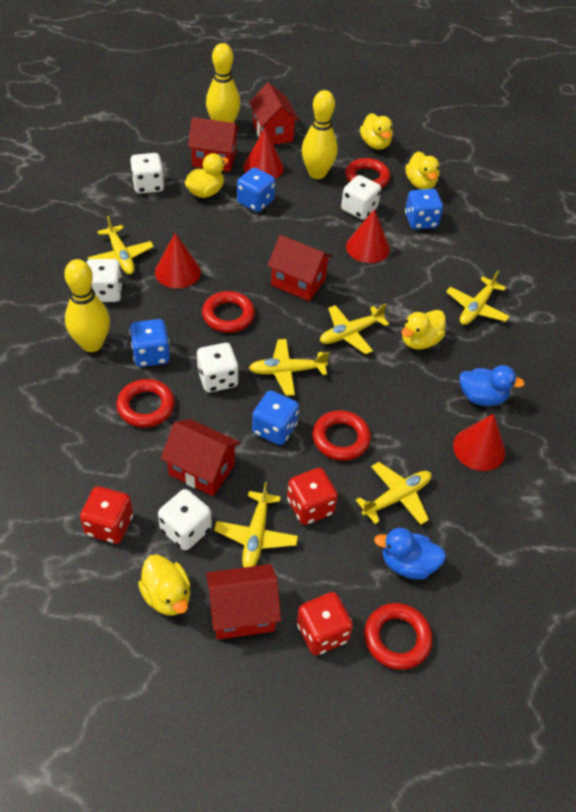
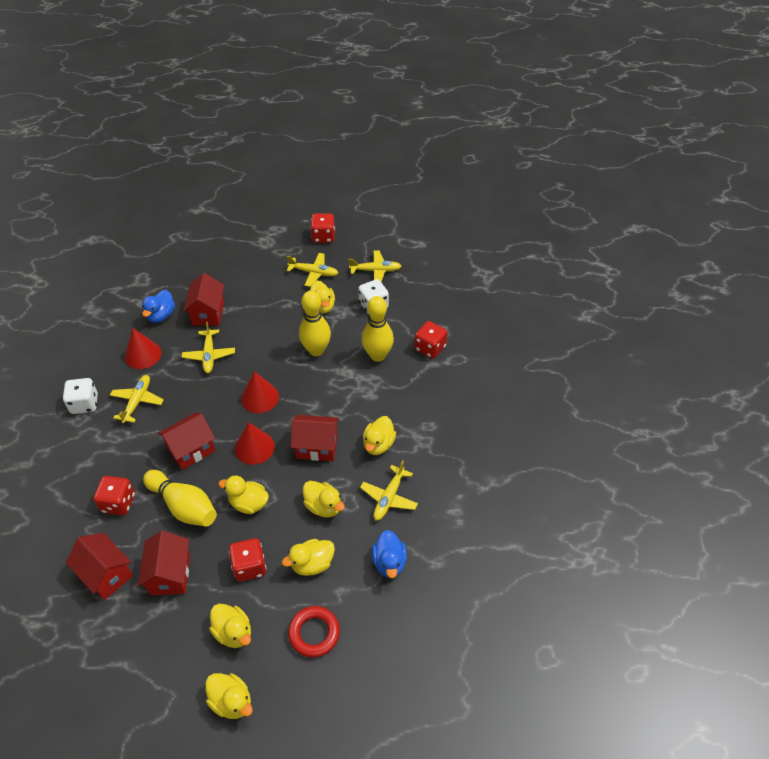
blue dice: [129,319,170,367] [237,168,275,212] [252,390,299,445] [405,189,443,229] = 4 -> none = 0
red cone: [155,233,201,288] [243,129,284,179] [346,209,390,263] [453,414,506,471] = 4 -> [125,328,162,369] [235,422,275,465] [241,371,279,413] = 3
red dice: [80,486,133,544] [287,468,338,525] [297,592,353,655] = 3 -> [94,476,135,515] [229,538,267,582] [310,213,335,243] [415,321,447,359] = 4
red ring: [116,379,175,427] [202,291,255,333] [313,410,371,461] [345,158,390,188] [364,603,433,670] = 5 -> [288,606,340,658] = 1
white dice: [87,259,123,302] [130,153,164,194] [158,489,212,550] [197,343,239,392] [341,175,381,220] = 5 -> [63,378,98,414] [358,279,389,314] = 2
yellow duck: [138,554,190,616] [185,153,229,198] [360,113,393,150] [401,310,446,350] [405,151,439,189] = 5 -> [205,673,253,719] [209,604,251,648] [218,476,269,514] [282,539,335,576] [303,481,345,517] [310,280,335,313] [363,416,396,455] = 7
yellow plane: [88,216,153,274] [214,482,298,567] [249,339,329,396] [320,303,389,354] [356,462,432,525] [446,270,510,325] = 6 -> [110,375,164,423] [182,322,235,373] [287,253,338,287] [349,250,402,282] [360,461,418,521] = 5

